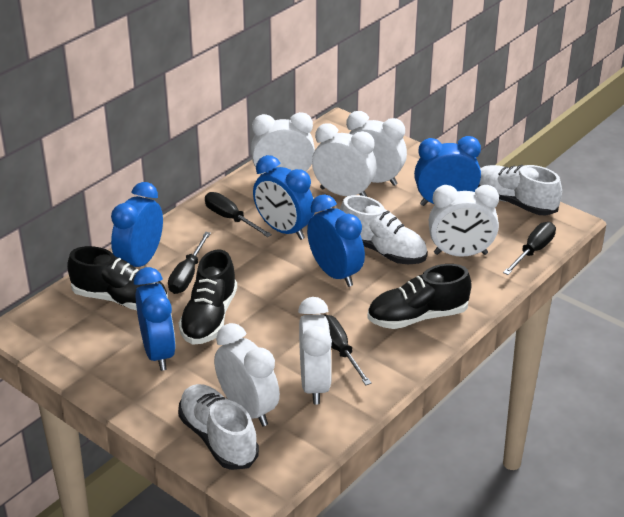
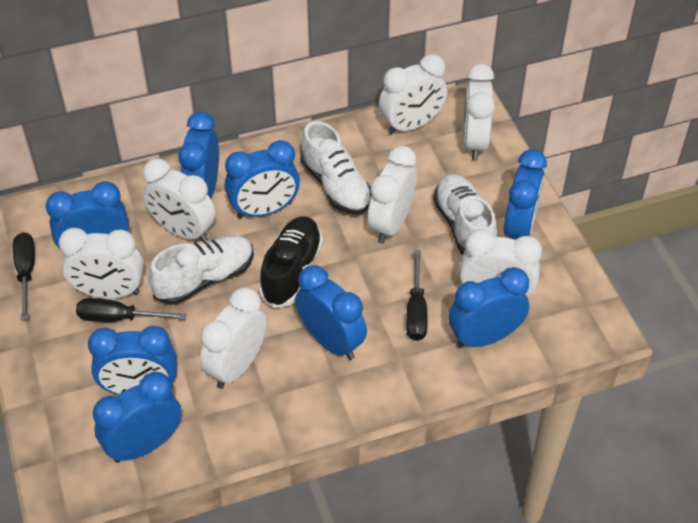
black screwdriver: [168,232,211,294] [205,192,272,237] [325,315,372,385] [503,222,556,275] = 4 -> [13,232,35,320] [76,298,187,322] [406,250,428,341] = 3
black shoe: [67,246,168,310] [179,250,237,345] [367,264,472,329] = 3 -> [259,217,323,308] = 1
blue clock: [111,182,163,267] [134,267,176,371] [253,155,314,240] [307,194,365,287] [414,136,481,206] = 5 -> [46,181,129,249] [88,326,177,395] [93,372,182,463] [178,112,219,199] [225,140,300,219] [295,265,367,360] [448,267,529,348] [504,149,547,240] = 8
white clock: [214,323,280,426] [251,112,315,176] [298,297,332,404] [312,123,377,197] [346,111,407,186] [429,185,499,257] = 6 -> [59,228,144,299] [143,158,215,241] [200,287,267,389] [368,145,417,244] [379,54,447,135] [460,229,542,297] [463,64,495,160] = 7

